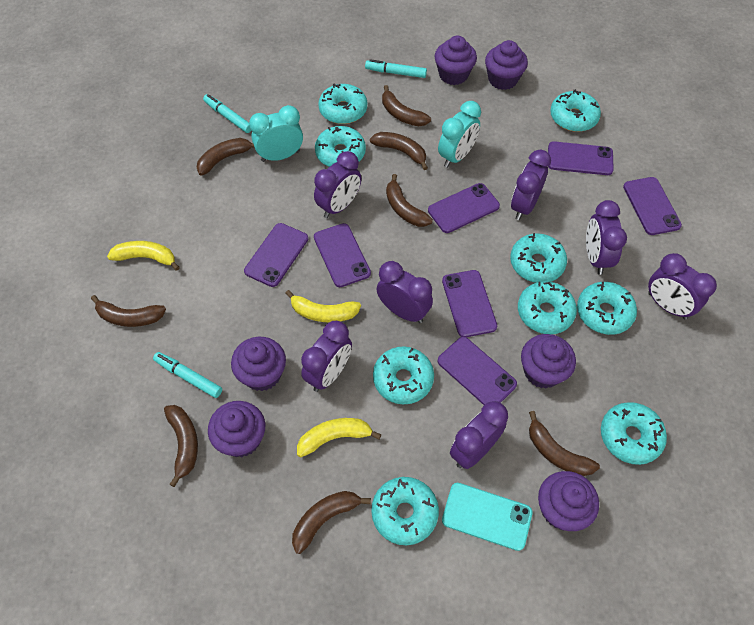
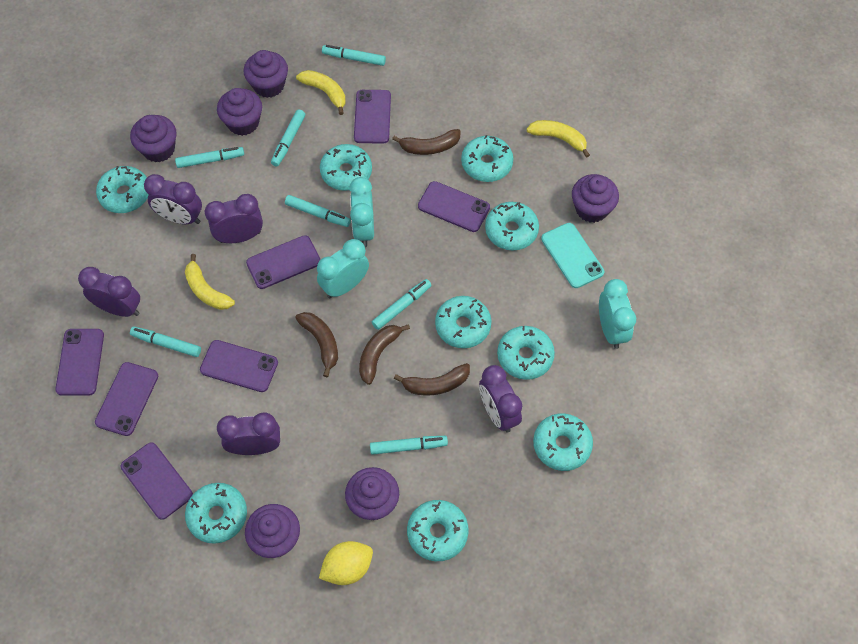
brown banana: [91,295,166,327] [164,405,198,487] [197,138,255,175] [292,491,371,554] [370,132,428,170] [382,85,431,126] [386,174,433,227] [529,411,600,476] = 8 -> [295,312,338,377] [359,324,410,385] [392,129,461,155] [394,363,470,396] = 4
purple clock: [301,321,352,392] [314,151,361,218] [376,261,433,323] [450,401,508,469] [511,150,551,220] [586,200,627,275] [648,253,717,320] = 7 -> [78,267,140,317] [144,174,202,224] [205,194,263,243] [217,412,280,455] [479,365,522,432] = 5
turquoise clock: [249,105,303,162] [438,101,481,168] = 2 -> [317,239,369,298] [349,177,374,247] [599,279,636,349] = 3
turquoise marker: [153,352,222,398] [203,94,251,133] [365,59,427,78] = 3 -> [130,326,201,357] [175,147,244,168] [271,109,305,167] [285,195,351,227] [322,45,386,66] [370,436,448,455] [372,279,432,330] = 7
yellow lemon: none = 0 -> [319,541,373,585] = 1

